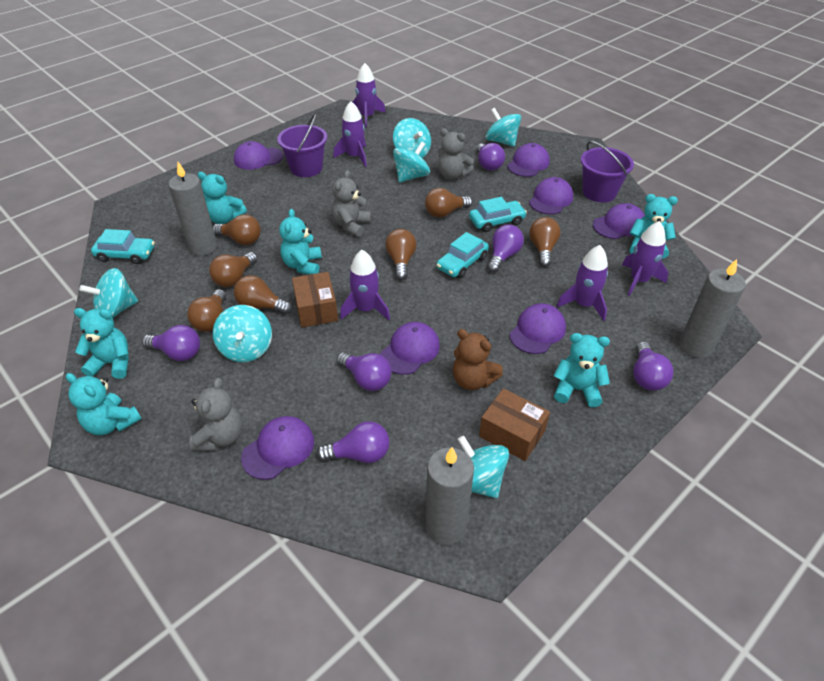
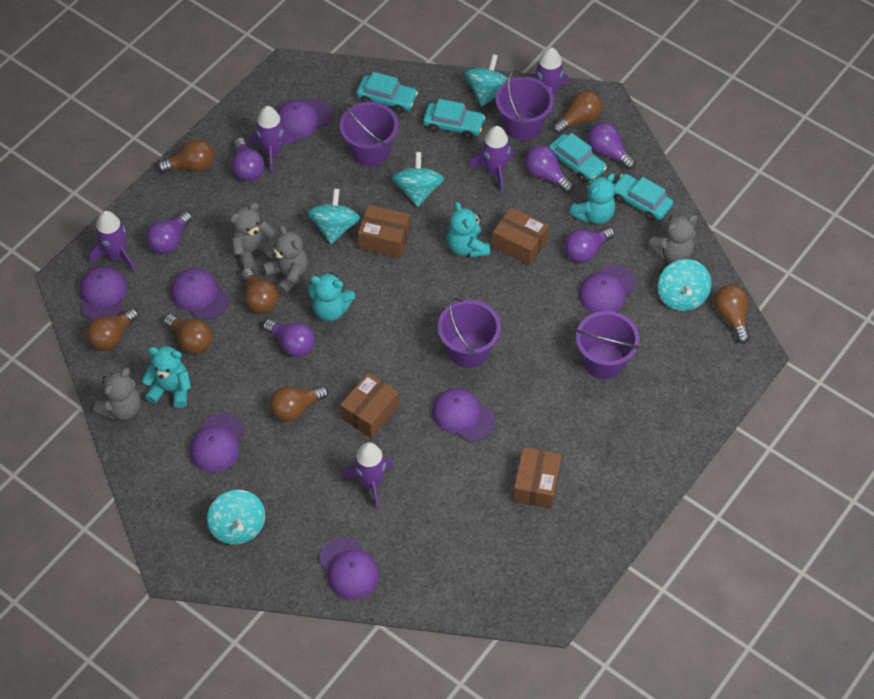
brown box: [292,272,338,327] [479,388,550,461] = 2 -> [340,373,399,438] [358,205,410,258] [492,207,549,266] [513,447,562,509] = 4
brown teddy bear: [453,329,503,390] = 1 -> none = 0
grey candle: [168,162,217,256] [425,447,474,546] [679,259,746,358] = 3 -> none = 0
grey teddy bear: [189,378,242,451] [332,170,372,237] [438,128,474,180] = 3 -> [93,368,140,420] [230,203,275,269] [263,225,308,294] [647,215,697,262] = 4
purple bucket: [277,114,327,177] [581,141,634,202] = 2 -> [340,102,399,166] [438,298,501,368] [496,70,554,141] [576,311,640,379] = 4
turquoise car: [91,229,155,264] [436,232,489,278] [469,197,527,232] = 3 -> [357,72,418,114] [423,99,485,139] [549,133,607,183] [613,174,673,221] = 4
turquoise spinning top: [79,268,138,318] [213,305,272,362] [393,118,431,158] [393,141,430,183] [457,435,509,498] [486,108,521,147] = 6 -> [207,490,265,545] [308,188,360,244] [392,152,444,207] [465,54,508,106] [658,259,712,311] = 5
turquoise teddy bear: [66,373,141,436] [74,308,129,379] [197,172,247,224] [279,209,322,275] [554,333,610,407] [629,194,678,259] = 6 -> [142,346,191,408] [308,272,355,321] [447,202,490,258] [569,173,615,224] = 4

